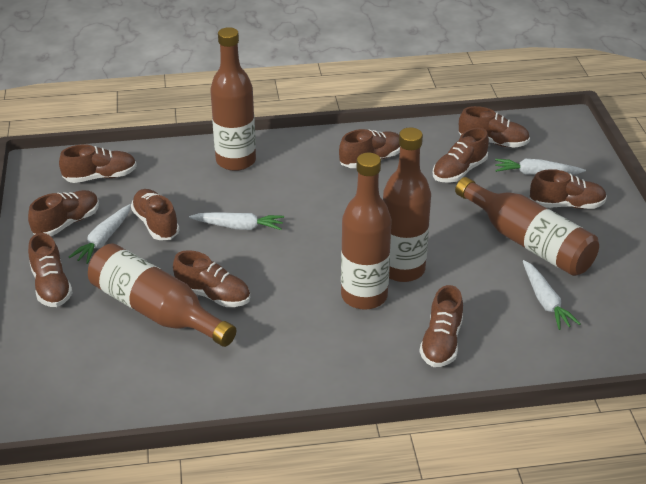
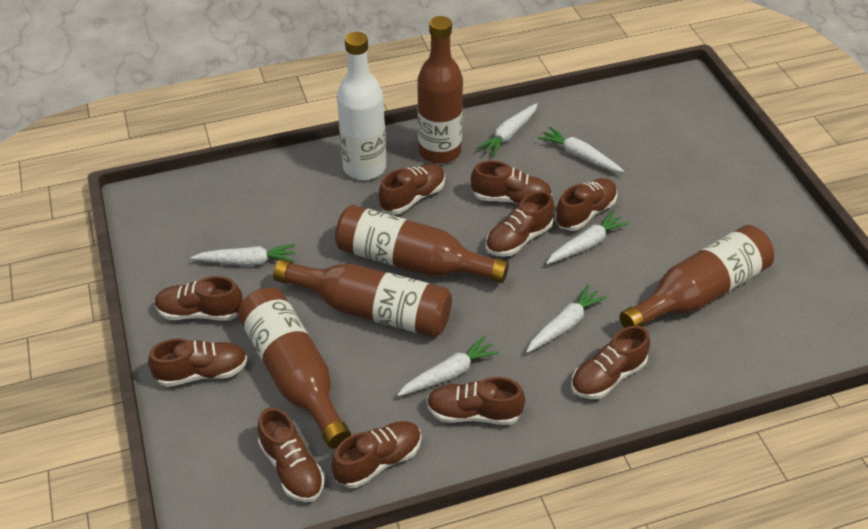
white bottle: none = 0 -> [337,32,386,180] = 1
white carrot: [69,204,131,264] [189,212,284,230] [495,159,586,174] [523,260,581,330] = 4 -> [191,244,296,266] [397,336,499,396] [476,103,537,157] [526,285,607,353] [538,127,624,172] [546,211,629,264] = 6

